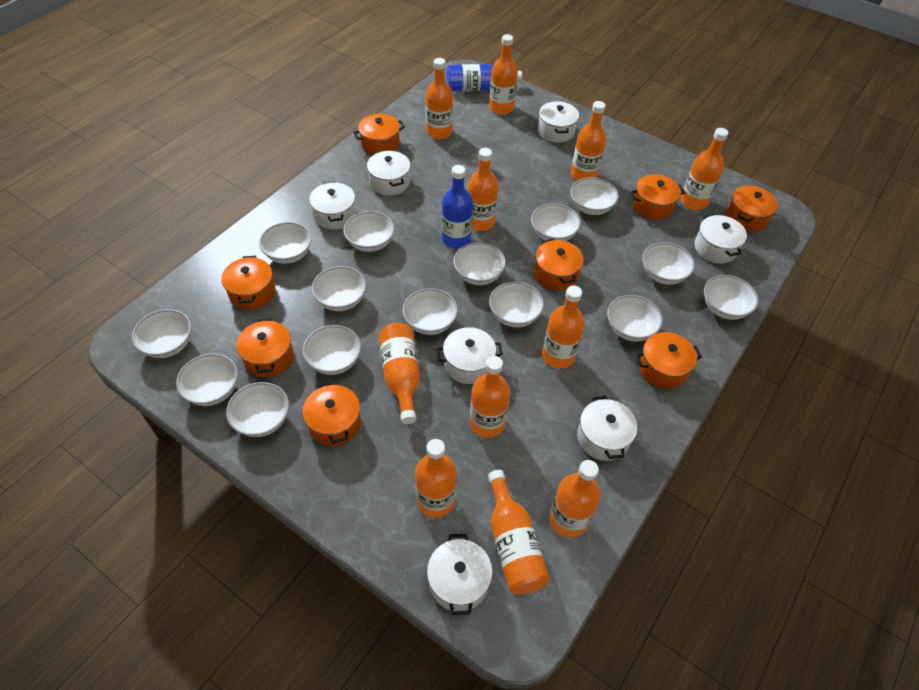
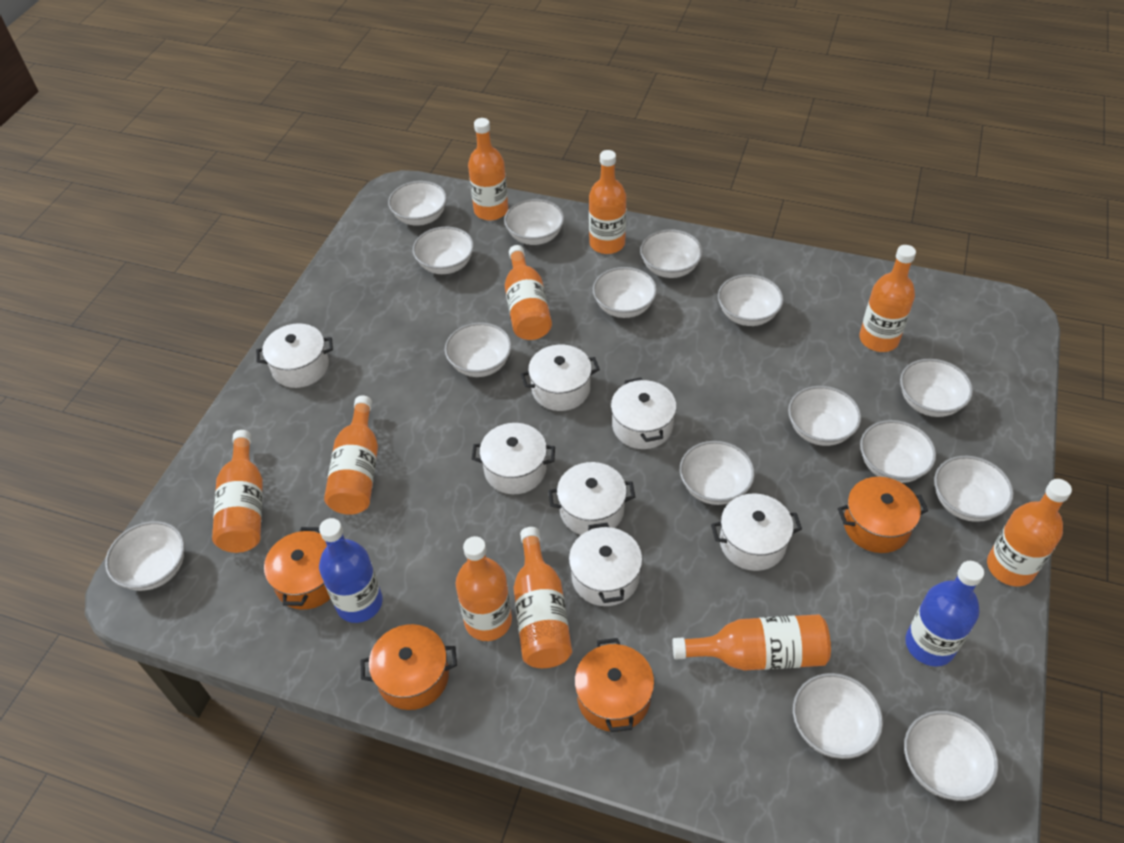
orange bottle: [379,323,420,424] [415,439,457,518] [426,58,453,139] [468,148,499,231] [470,356,510,438] [488,470,550,595] [489,34,518,115] [542,285,585,369] [550,460,600,538] [571,101,606,181] [681,128,728,210] = 11 -> [212,430,263,553] [324,395,378,515] [456,536,512,641] [468,118,508,221] [505,245,552,340] [514,527,572,668] [589,150,626,254] [672,614,831,671] [859,245,916,352] [987,479,1072,587] = 10
orange pot: [221,256,276,310] [236,318,294,377] [302,382,361,446] [353,114,405,155] [534,239,584,290] [630,174,685,220] [636,332,702,389] [726,186,778,232] = 8 -> [264,527,330,610] [361,624,457,710] [574,638,654,732] [838,477,928,553] = 4

